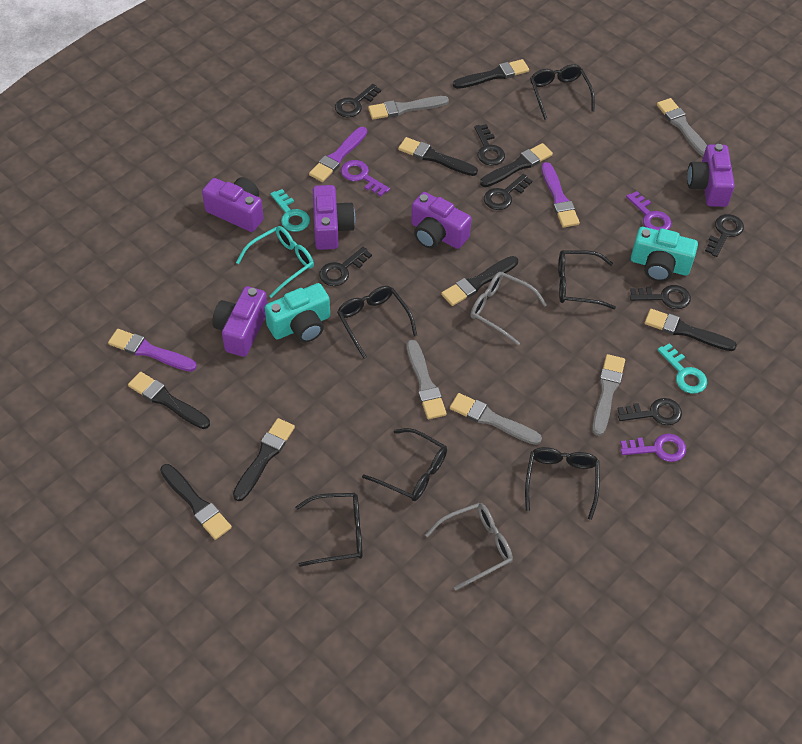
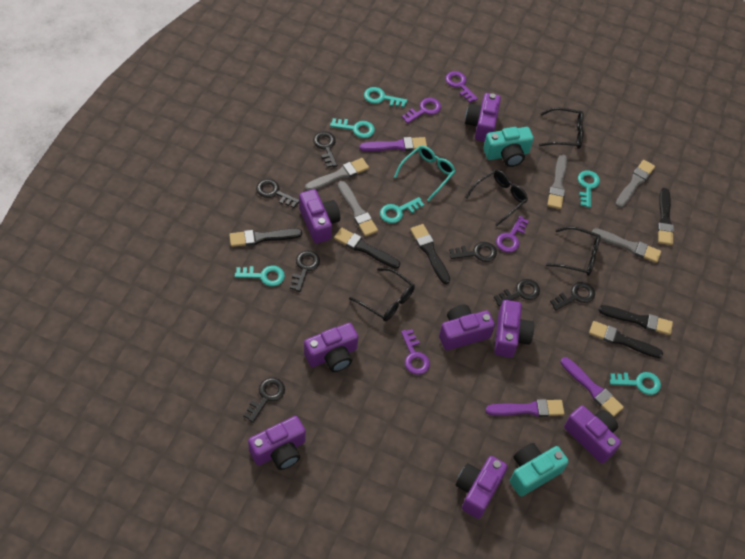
black brush: [128,372,210,429] [160,464,232,540] [233,418,295,501] [398,137,478,176] [441,256,518,306] [453,59,529,89] [480,143,553,187] [645,309,737,351] = 8 -> [229,228,302,247] [334,227,400,269] [410,224,450,284] [589,321,663,358] [599,305,673,335] [657,188,674,245] = 6
black glasses: [295,493,363,567] [337,286,417,359] [362,428,447,501] [525,447,600,520] [530,64,595,120] [558,250,616,309] = 6 -> [349,267,415,321] [465,170,528,226] [539,107,584,149] [546,226,600,276] = 4
grey glasses: [425,503,513,590] [470,272,547,345] = 2 -> none = 0
purple camera: [202,177,264,232] [212,286,267,357] [313,185,355,250] [411,192,471,249] [687,144,735,207] = 5 -> [248,416,306,470] [299,189,340,244] [304,323,358,372] [439,304,495,351] [456,456,508,519] [465,93,501,142] [494,300,534,358] [564,405,621,464] = 8
purple key: [341,160,390,196] [620,434,686,462] [626,191,672,230] = 3 -> [401,329,430,375] [402,98,441,124] [445,71,478,103] [496,216,529,252] = 4
turquoise key: [270,189,310,232] [658,343,707,394] = 2 -> [235,266,285,286] [330,118,375,138] [364,87,407,108] [380,197,424,223] [578,171,600,208] [610,372,661,395] = 6

